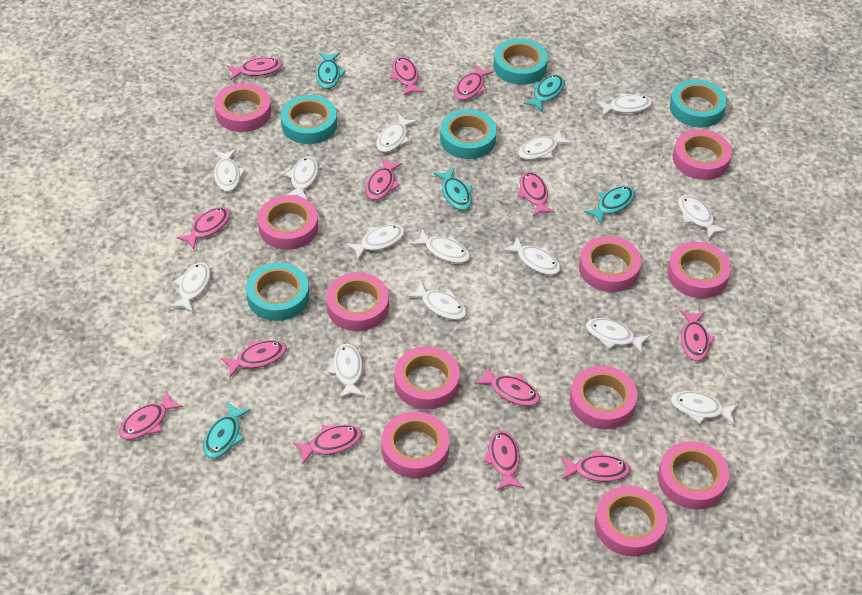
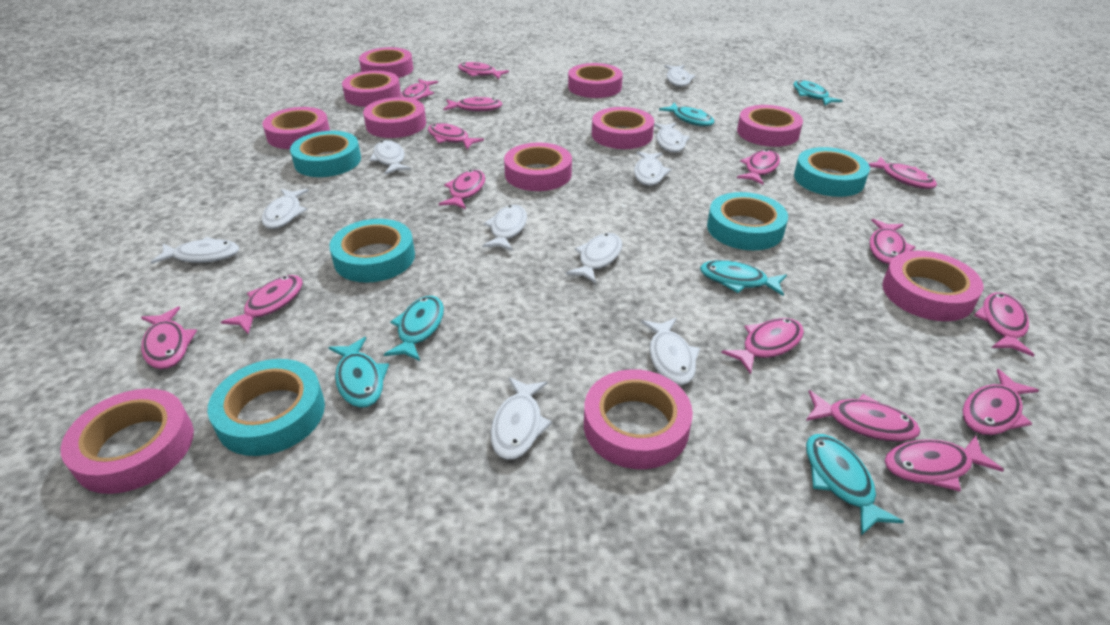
pink fish: [119,391,183,440] [176,207,230,250] [221,340,287,377] [227,57,282,80] [293,425,362,465] [365,158,403,200] [390,57,424,96] [454,64,494,100] [474,366,540,406] [483,430,524,490] [517,172,555,216] [561,450,630,482] [680,310,715,361] = 13 -> [141,306,197,369] [221,275,303,334] [400,79,438,101] [428,123,484,149] [439,170,485,209] [443,97,503,111] [458,62,509,79] [721,318,804,374] [737,150,780,185] [806,390,921,442] [868,157,937,189] [869,219,915,265] [885,435,1004,491] [962,369,1039,435] [974,292,1034,357] = 15
turquoise fish: [203,402,251,459] [316,52,346,89] [433,167,472,210] [524,75,564,112] [584,186,635,224] = 5 -> [328,337,389,408] [384,296,444,361] [659,102,715,126] [700,260,787,296] [793,80,843,106] [806,434,904,536] = 6
white fish: [169,262,211,313] [213,149,246,192] [285,156,318,200] [328,344,365,398] [346,224,405,260] [376,114,417,152] [406,281,467,320] [410,229,470,263] [503,237,561,275] [518,130,572,160] [586,318,650,354] [596,93,652,116] [671,391,738,425] [678,195,727,240] = 14 -> [151,237,239,264] [262,189,309,229] [369,140,411,174] [482,205,527,251] [491,377,552,460] [566,233,622,283] [634,151,671,186] [641,318,700,385] [654,123,690,152] [664,65,695,87] = 10

